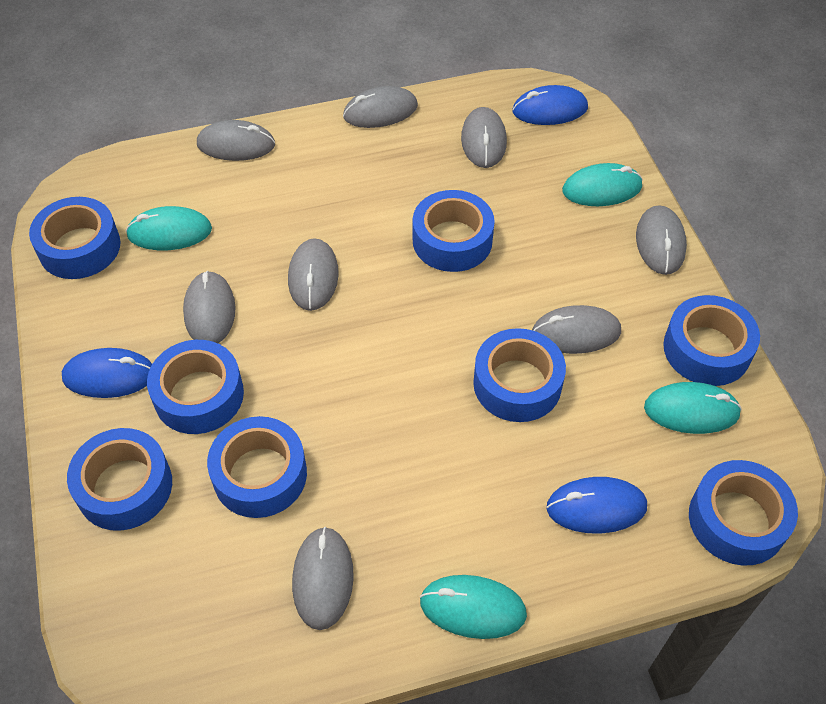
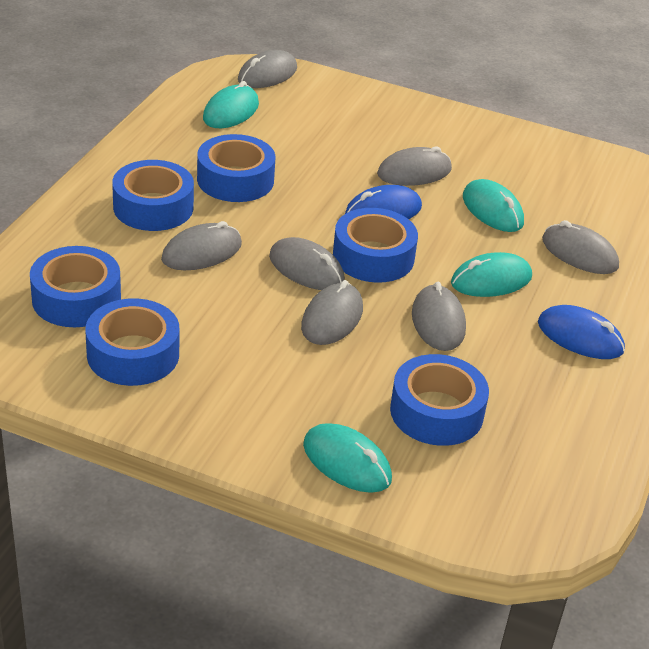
blue mouse: [62,348,152,398] [512,85,588,125] [547,477,647,533] = 3 -> [345,185,422,219] [538,305,625,359] = 2
blue tape: [29,197,121,279] [67,428,172,531] [147,340,244,434] [207,416,307,518] [413,190,495,272] [473,328,566,422] [663,295,760,386] [689,460,798,565] = 8 -> [30,246,121,327] [85,298,179,386] [112,160,194,231] [197,134,275,202] [333,208,418,283] [390,354,489,446] = 6
grey mouse: [183,271,236,343] [197,120,275,161] [288,238,339,311] [292,527,354,630] [343,86,418,128] [461,107,507,168] [532,305,621,354] [636,205,687,275] = 8 -> [161,221,242,270] [238,50,297,88] [269,237,345,290] [301,280,363,345] [377,146,452,186] [412,282,466,351] [542,220,619,274] = 7

